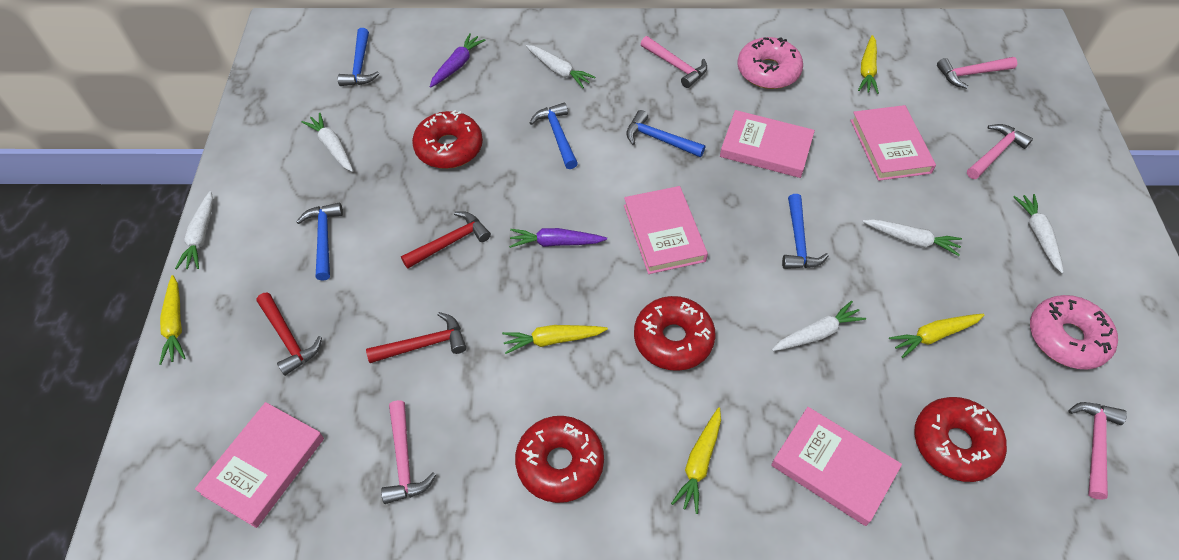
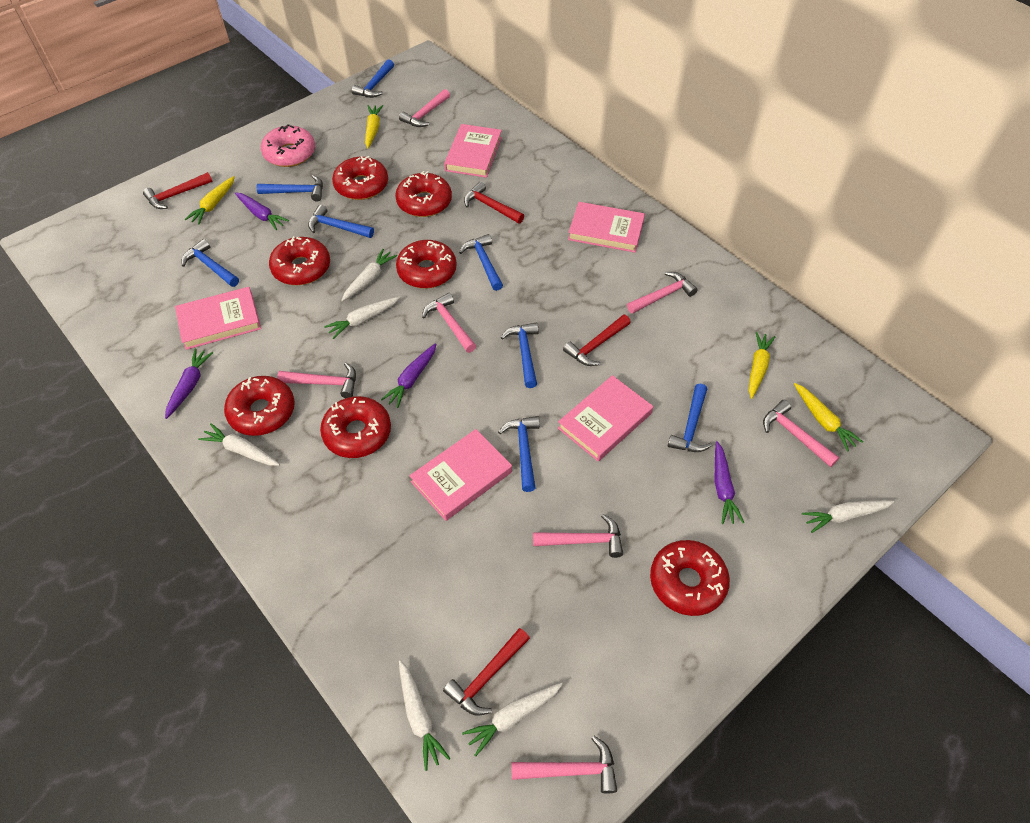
blue hammer: [296,203,343,281] [338,28,379,86] [530,102,578,169] [626,110,705,157] [782,194,829,269] = 5 -> [181,239,239,287] [257,175,323,202] [308,205,374,238] [352,59,394,98] [459,234,503,291] [498,416,540,492] [501,322,539,388] [668,384,712,452] = 8
pink donut: [737,37,803,89] [1030,295,1118,369] = 2 -> [261,124,315,167] = 1
pink hammer: [381,400,436,504] [641,36,707,88] [937,57,1017,89] [967,124,1033,179] [1068,402,1127,500] = 5 -> [277,362,356,398] [399,89,450,127] [422,293,476,353] [511,736,617,794] [533,514,623,558] [627,272,698,314] [763,400,840,467] = 7
purple carrot: [430,33,486,88] [509,228,607,248] = 2 -> [165,349,214,419] [235,192,289,230] [381,343,436,408] [715,441,744,524] = 4
red donut: [412,110,483,169] [515,416,604,503] [634,296,716,371] [914,397,1007,482] = 4 -> [224,376,295,436] [269,236,330,285] [320,396,391,458] [332,156,388,200] [395,171,452,217] [396,240,457,288] [650,540,730,616] = 7
red hammer: [257,292,322,376] [366,312,466,363] [401,211,491,269] = 3 -> [143,172,213,209] [443,628,530,716] [464,182,524,223] [563,314,631,366] = 4
yellow carrot: [159,275,186,365] [502,325,608,354] [671,407,721,514] [858,35,879,94] [889,314,984,358] = 5 -> [185,176,235,224] [365,105,383,148] [749,332,775,399] [794,383,863,451] = 4

